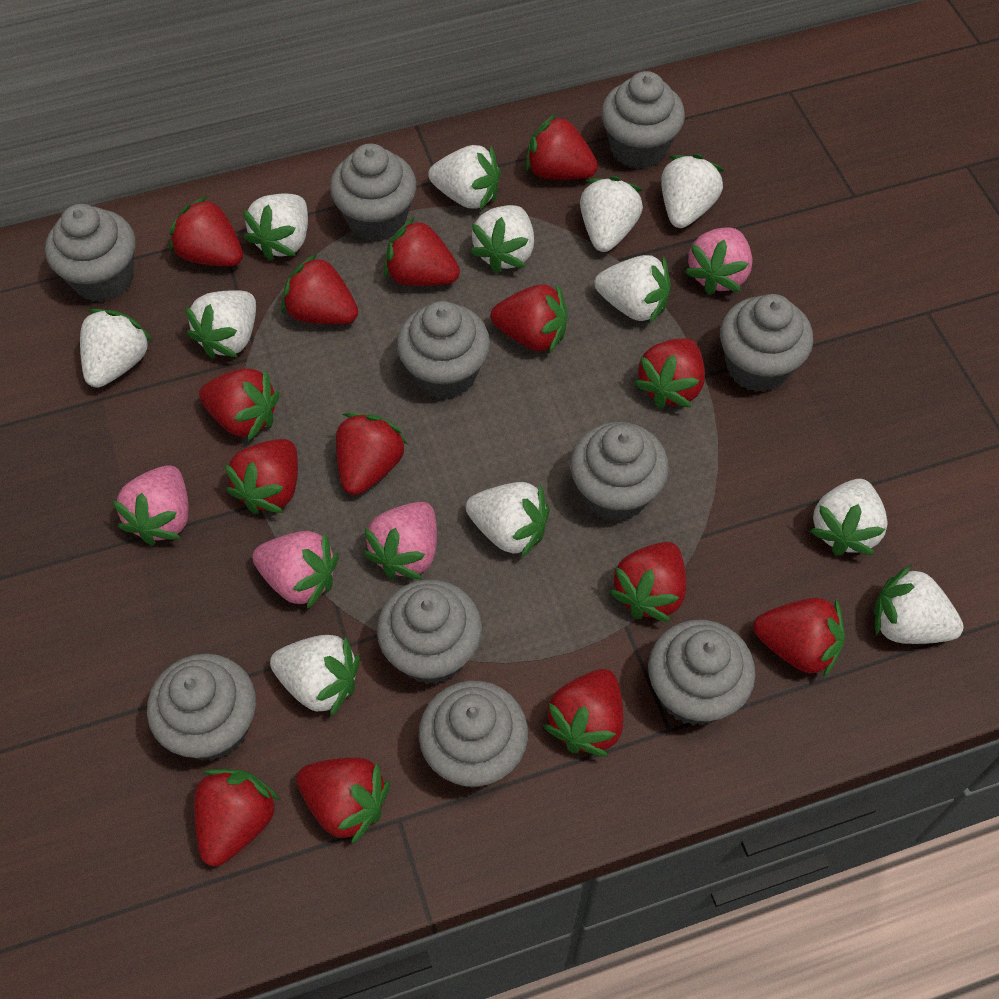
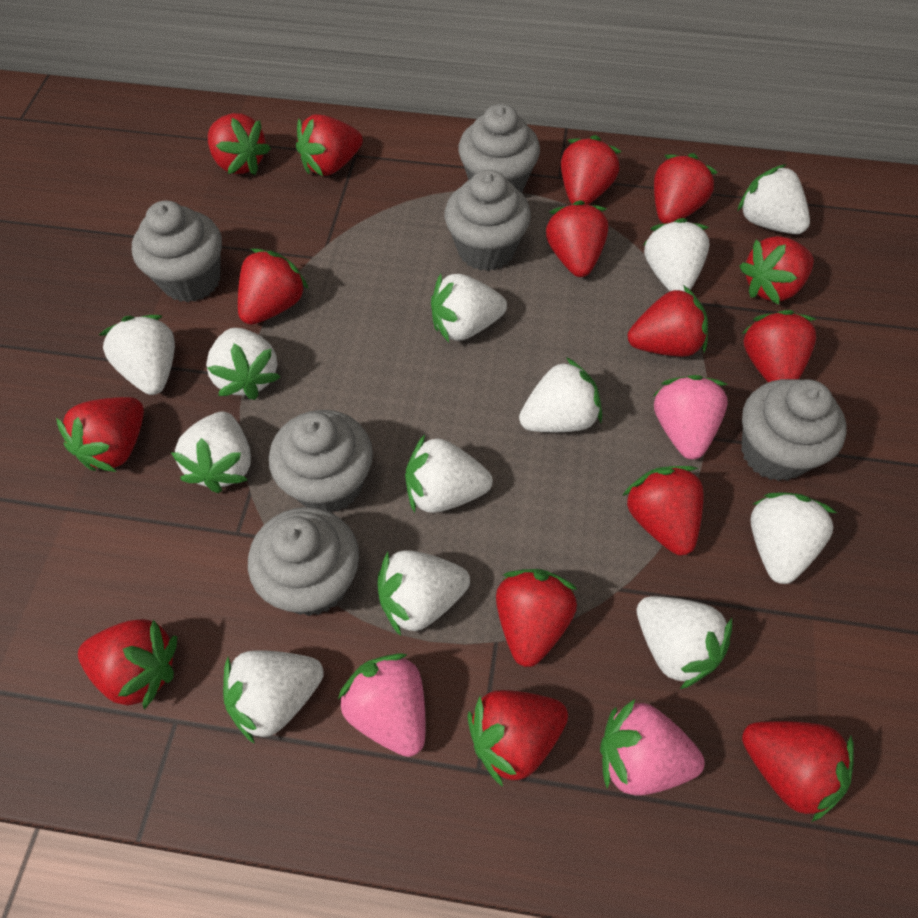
grey cupcake: [45,204,136,302] [147,654,256,761] [330,144,417,242] [377,580,482,684] [397,301,490,400] [419,681,528,788] [570,422,669,522] [601,71,685,169] [648,620,756,726] [720,294,813,392] = 10 -> [132,201,222,303] [248,507,359,616] [269,410,373,512] [445,169,531,271] [458,104,540,193] [741,379,847,481] = 6
pink strawberry: [112,465,189,545] [252,531,339,609] [363,502,437,580] [685,227,752,295] = 4 -> [338,653,426,757] [600,699,705,796] [653,375,728,460] = 3
red strawberry: [169,196,243,266] [194,769,280,866] [199,368,279,441] [224,439,298,514] [282,253,358,325] [296,758,390,845] [336,413,408,495] [384,217,460,286] [490,283,568,354] [526,113,598,180] [543,669,623,757] [609,542,686,622] [634,338,705,408] [754,598,845,678] = 14 -> [56,397,144,472] [78,619,177,710] [208,113,271,175] [238,249,309,325] [296,114,363,176] [467,690,568,787] [496,569,578,667] [546,200,608,277] [561,135,621,205] [622,466,704,555] [628,285,708,357] [654,153,718,224] [740,236,814,304] [741,310,816,382] [742,721,854,822] = 15

